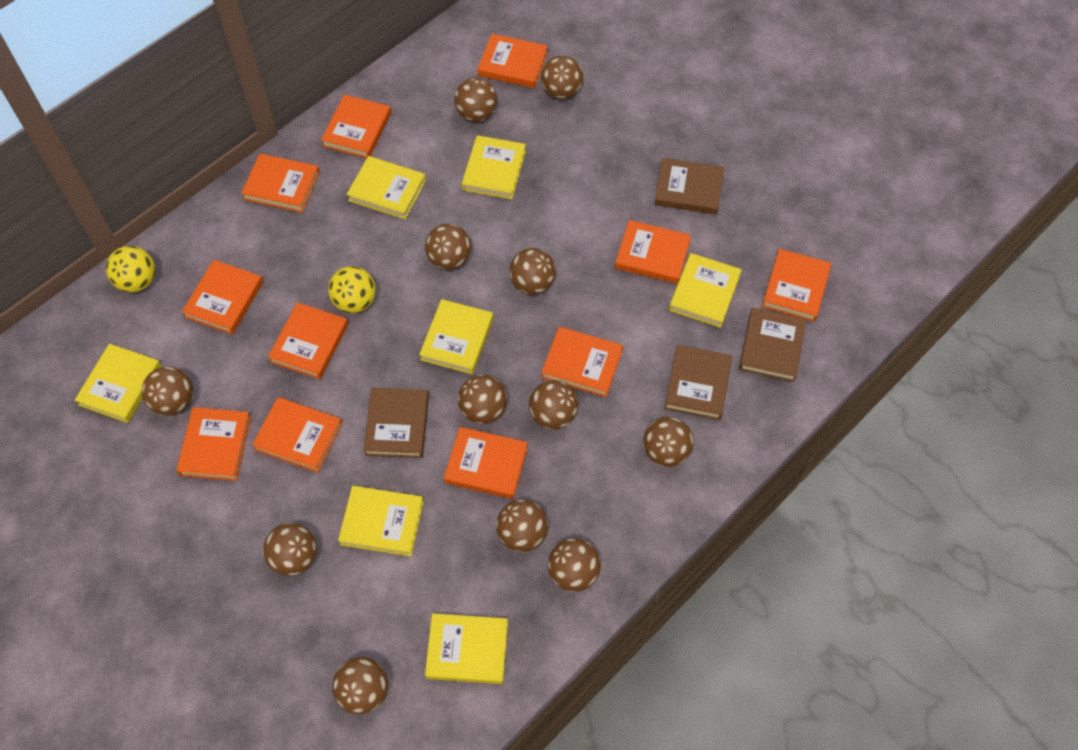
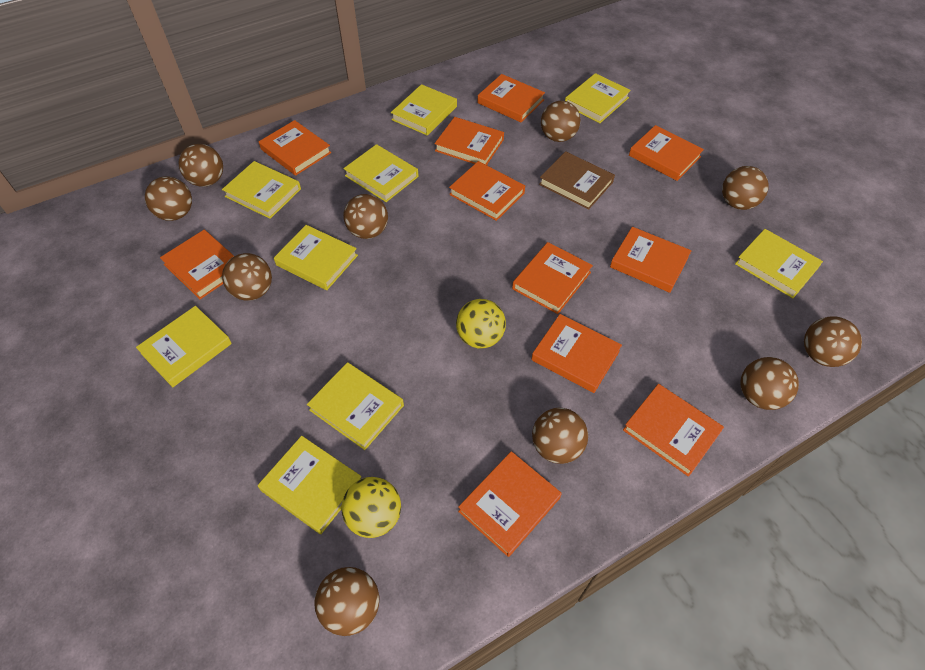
brown ball: [142,366,193,416] [263,523,317,576] [332,657,388,714] [425,224,471,270] [454,78,497,122] [458,375,507,424] [496,499,548,552] [509,248,556,295] [529,380,578,430] [541,55,583,99] [548,538,601,592] [643,417,694,467] = 12 -> [145,176,192,221] [179,144,223,187] [222,253,272,301] [315,567,379,636] [343,194,388,239] [532,408,588,464] [541,101,581,142] [722,166,769,210] [741,357,799,410] [804,316,862,367] = 10
brown book: [363,388,429,458] [654,158,724,215] [664,345,732,420] [739,308,806,382] = 4 -> [539,151,615,210] = 1
yellow book: [75,344,161,423] [338,486,424,556] [347,156,426,219] [419,299,493,374] [425,613,508,684] [462,135,526,199] [669,253,742,328] = 7 -> [136,306,232,387] [222,161,301,219] [258,436,362,534] [274,225,358,290] [307,362,404,450] [343,144,419,202] [391,84,457,136] [565,73,631,123] [735,229,823,298] = 9

